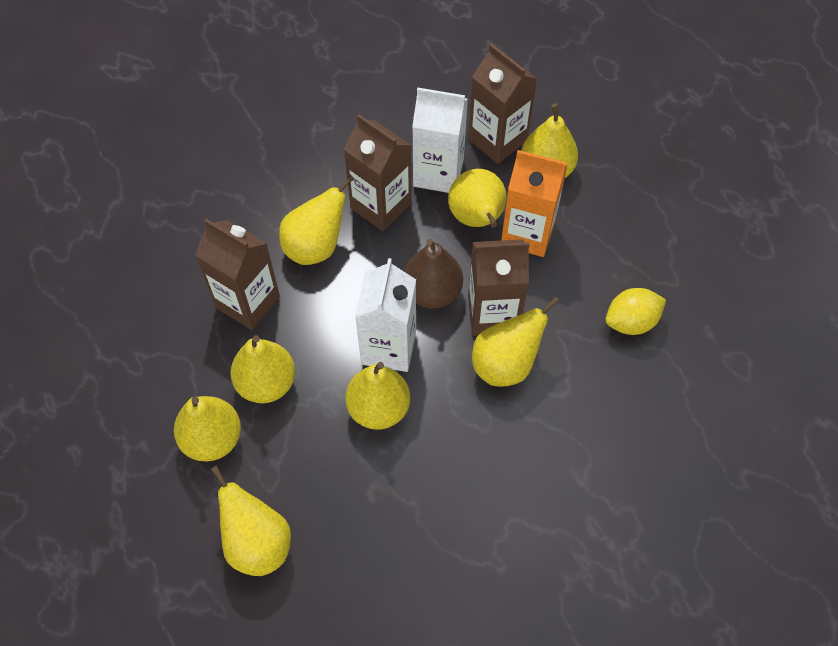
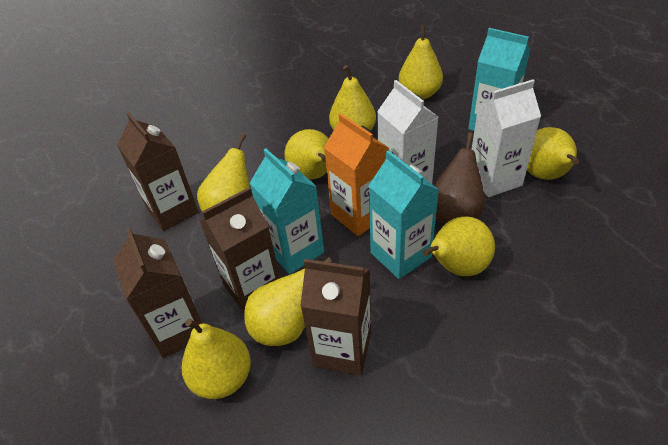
turquoise carton: none = 0 -> [250,149,324,274] [369,150,439,279] [468,28,530,131] = 3
yellow lemon: [606,288,666,335] = 1 -> none = 0

